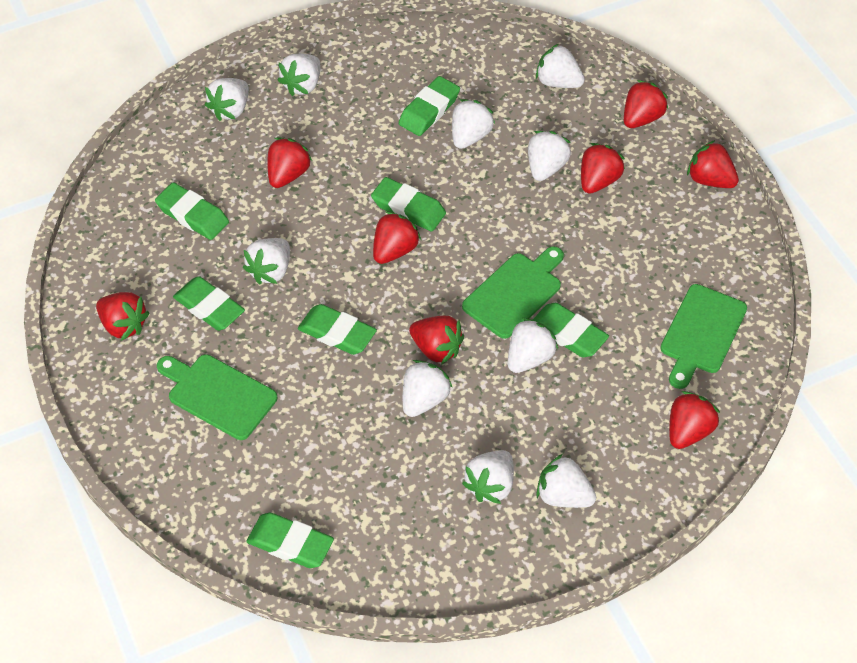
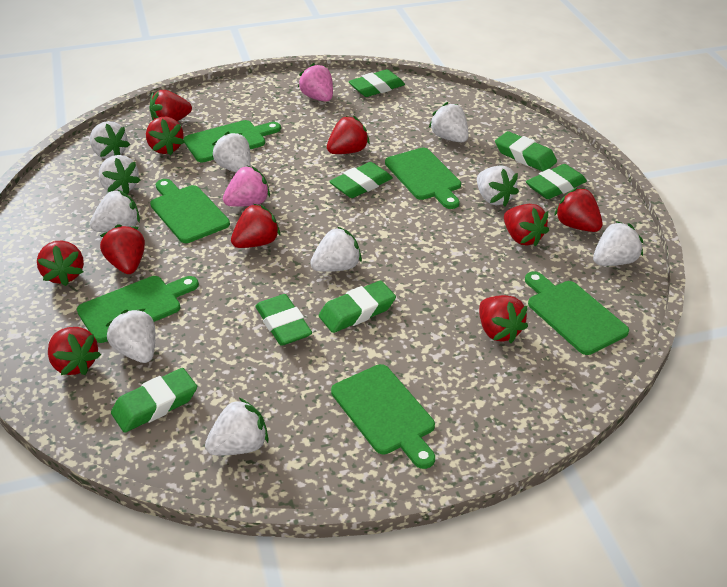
green cutting board: [157,354,277,440] [462,246,564,339] [661,284,747,389] = 3 -> [77,276,199,343] [150,179,230,243] [184,120,281,162] [331,364,435,469] [385,148,461,209] [525,271,629,355] = 6
pink strawberry: none = 0 -> [223,166,270,207] [298,63,333,102] = 2
red strawberry: [96,292,150,341] [267,138,312,188] [373,211,421,264] [409,316,464,365] [581,143,625,194] [624,80,668,128] [669,391,720,449] [687,140,739,188] = 8 -> [37,241,84,286] [48,327,101,375] [100,224,145,274] [146,117,185,155] [149,90,192,122] [231,204,280,248] [327,116,370,154] [479,295,528,343] [504,204,549,247] [554,188,603,232] = 10

